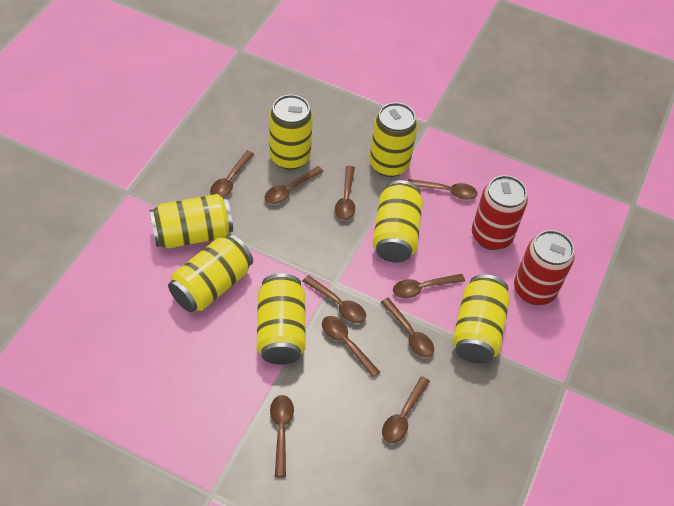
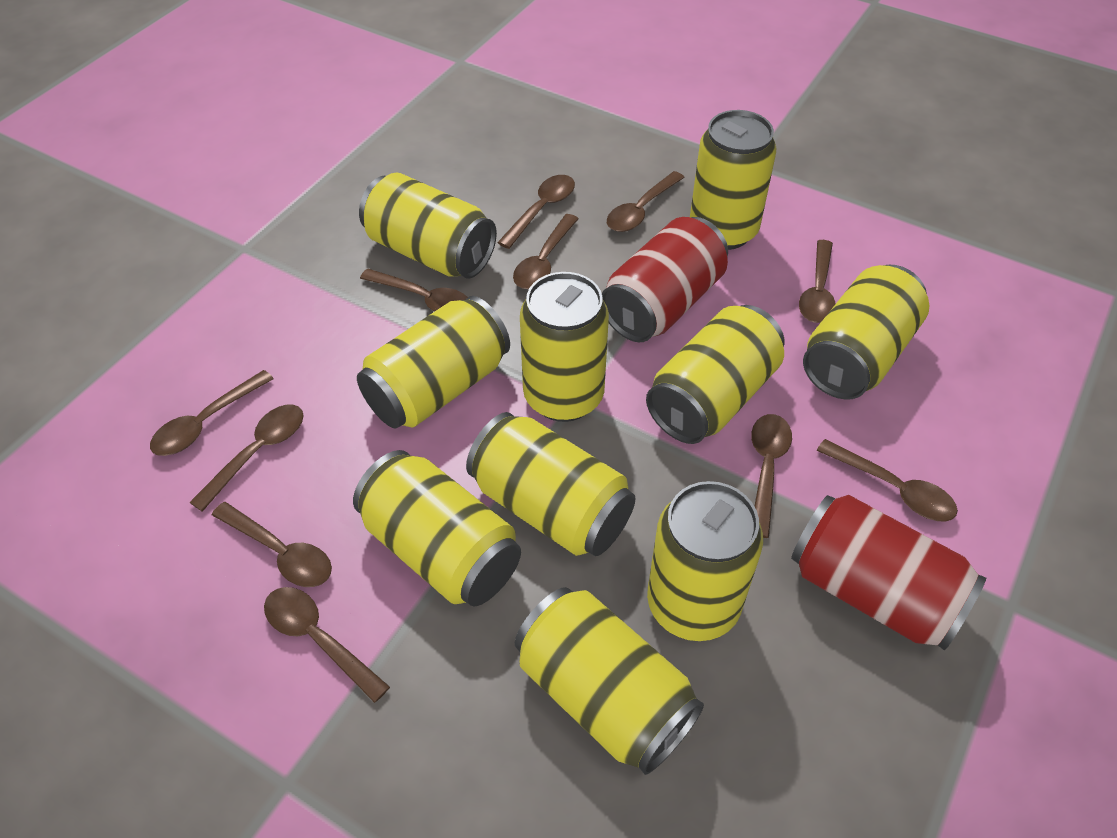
brown spoon: [210,151,254,198] [265,166,324,204] [270,395,294,477] [303,275,366,323] [322,316,380,378] [335,166,355,220] [381,298,434,358] [382,376,430,443] [393,274,465,298] [408,179,478,200] = 10 -> [150,370,274,456] [189,405,304,512] [212,502,332,587] [264,587,390,703] [360,269,468,312] [497,175,575,249] [513,214,579,289] [607,171,685,232] [751,414,792,538] [799,240,835,323] [817,439,958,521] = 11
yellow can: [149,194,233,248] [168,234,253,312] [257,273,306,365] [269,95,313,170] [369,102,418,177] [372,180,423,262] [452,274,510,363] = 7 -> [353,450,521,606] [357,296,510,429] [359,173,497,278] [466,412,636,556] [515,587,704,775] [520,272,609,422] [646,305,784,444] [647,481,763,641] [690,110,776,250] [803,265,930,400] = 10

